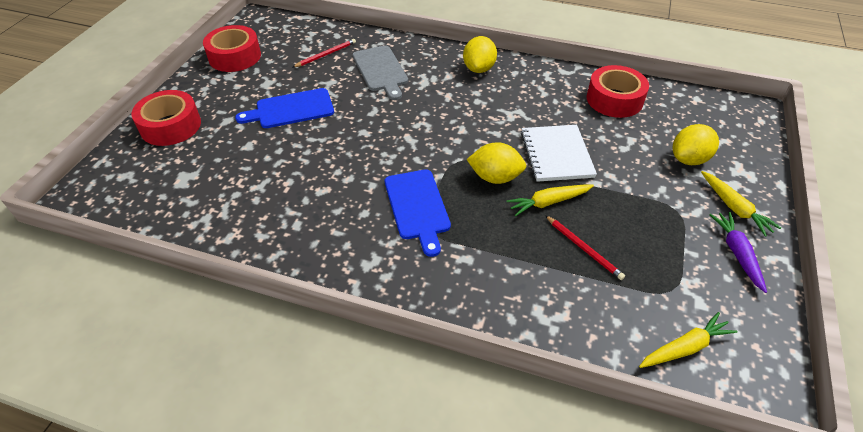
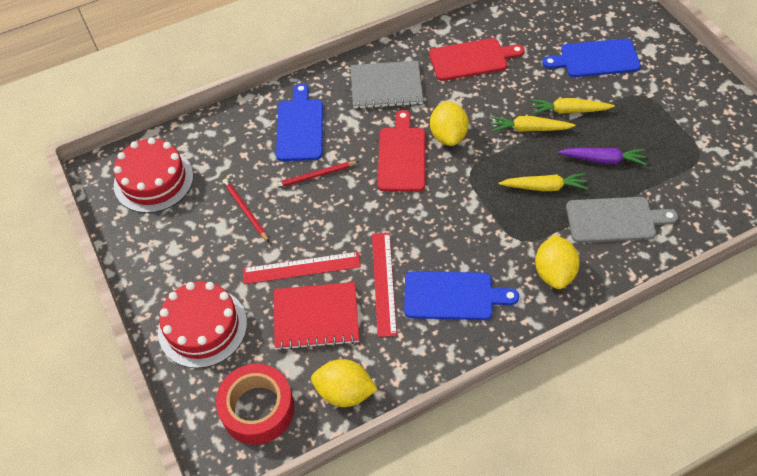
blue cutting board: [235,88,334,128] [385,169,451,257] = 2 -> [276,83,323,161] [404,271,519,320] [542,39,641,77] = 3
grey notebook: none = 0 -> [350,61,423,109] = 1
red cake: none = 0 -> [114,137,193,213] [158,281,247,368] = 2
red cutting board: none = 0 -> [378,110,425,192] [429,38,525,81] = 2
red notebook: none = 0 -> [274,282,360,351] = 1
red ruler: none = 0 -> [243,252,361,284] [372,233,397,337] = 2
red tape: [132,90,201,146] [203,25,261,72] [586,65,649,118] = 3 -> [216,364,294,445] = 1
white notebook: [521,125,597,182] = 1 -> none = 0

